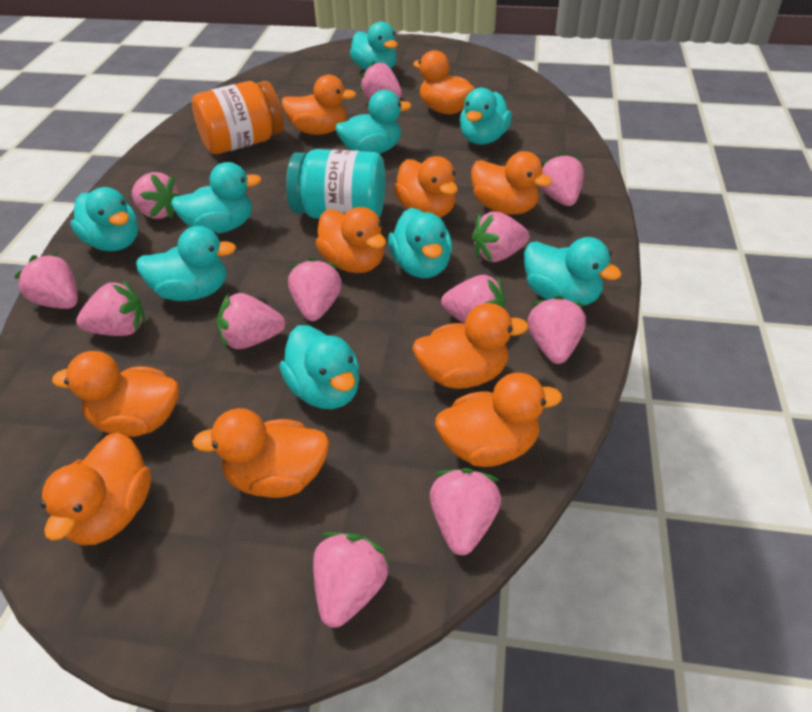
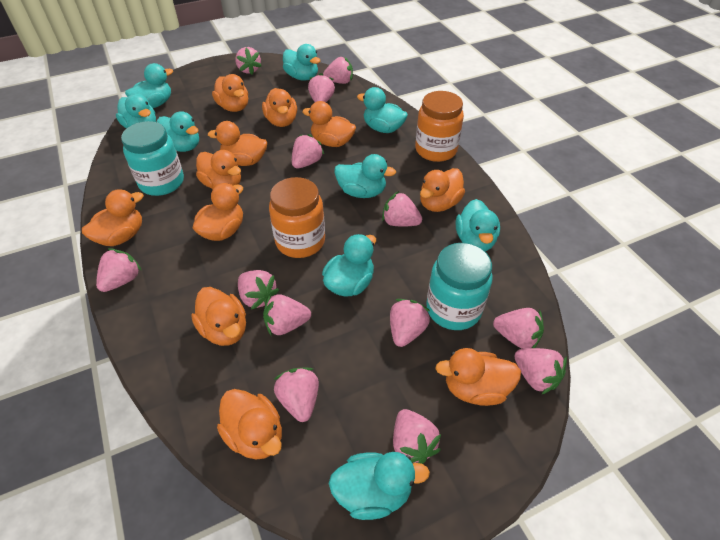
orange duck: [41,432,151,546] [52,351,179,437] [192,408,330,498] [281,75,356,135] [315,207,386,273] [394,156,458,217] [412,303,529,389] [413,50,475,114] [435,373,562,467] [471,151,552,215] = 10 -> [82,189,144,246] [191,287,246,346] [193,183,243,241] [196,150,241,189] [208,121,267,166] [212,74,248,112] [217,389,282,460] [262,88,297,127] [302,101,356,147] [420,168,465,212] [435,348,521,406] = 11
orange jar: [192,81,284,154] = 1 -> [269,177,325,258] [415,91,464,162] = 2
pink strawberry: [14,253,78,309] [76,280,145,336] [132,172,181,219] [217,293,285,349] [288,257,342,321] [313,532,391,628] [359,61,402,99] [430,468,501,555] [441,275,505,324] [471,211,530,262] [528,295,586,364] [540,152,584,206] = 12 -> [96,249,142,292] [235,47,261,75] [238,270,279,310] [263,294,311,336] [274,368,319,422] [292,134,324,168] [308,73,335,102] [323,57,353,84] [382,191,422,227] [390,299,430,347] [393,409,441,464] [493,308,544,349] [514,348,567,395] = 13
turquoise jar: [286,149,385,219] = 1 -> [121,121,184,196] [426,243,492,330] = 2

